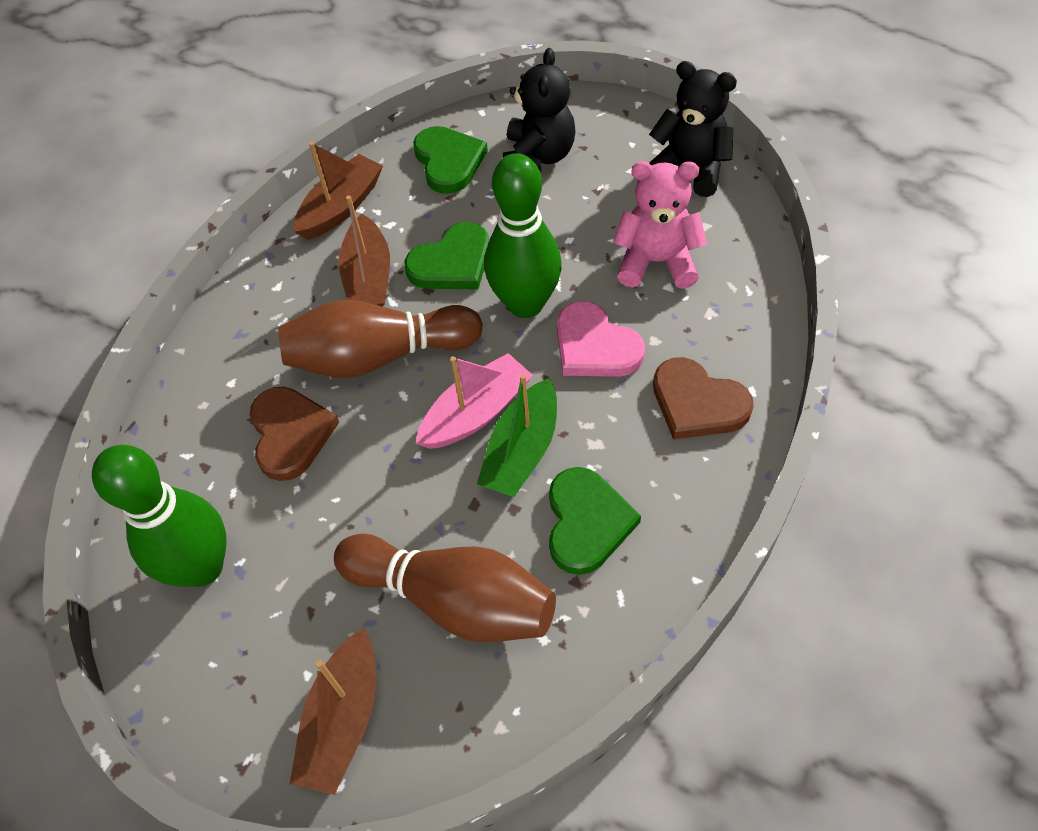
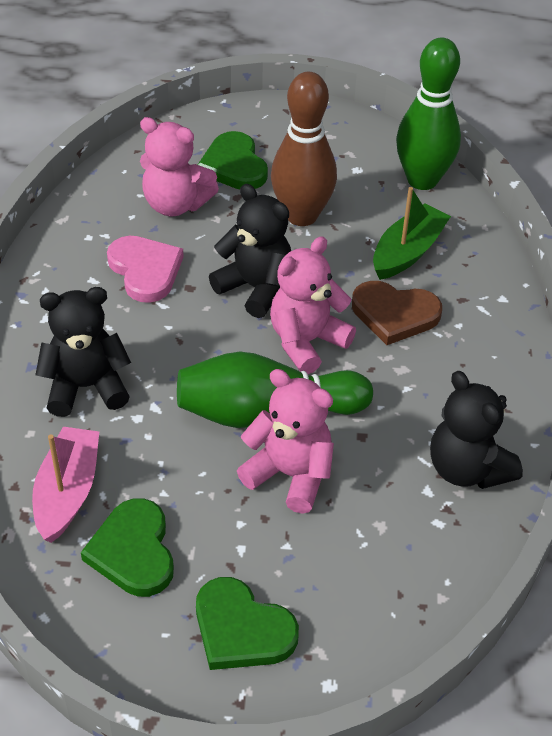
black teddy bear: [503,48,575,171] [649,61,737,197] = 2 -> [35,287,131,417] [209,184,291,318] [430,371,523,489] = 3
brown boat: [290,628,376,795] [294,142,383,240] [339,195,390,307] = 3 -> none = 0
brown bowling pin: [278,300,483,378] [334,534,556,642] = 2 -> [271,72,337,226] = 1
brown heart: [250,387,339,481] [653,357,754,440] = 2 -> [352,281,442,345] = 1
pink teddy bear: [613,161,708,289] = 1 -> [140,117,219,216] [237,369,334,514] [270,236,356,374] = 3

